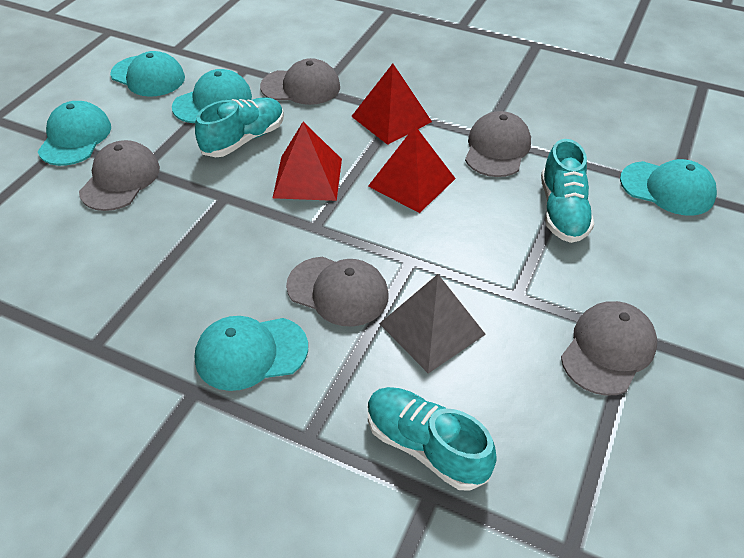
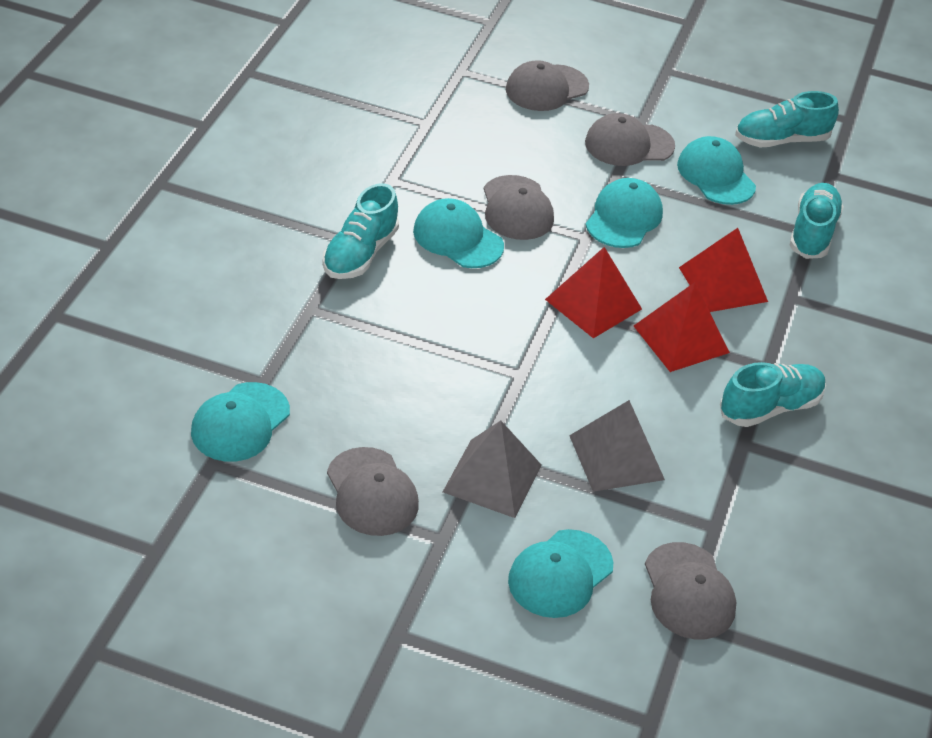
grey pyramid: [379,274,486,373] = 1 -> [443,420,541,518] [569,400,665,492] = 2
turquoise shoe: [195,97,284,157] [368,387,497,491] [541,139,594,243] = 3 -> [322,183,399,279] [720,362,826,427] [735,91,839,147] [790,183,844,259] = 4

